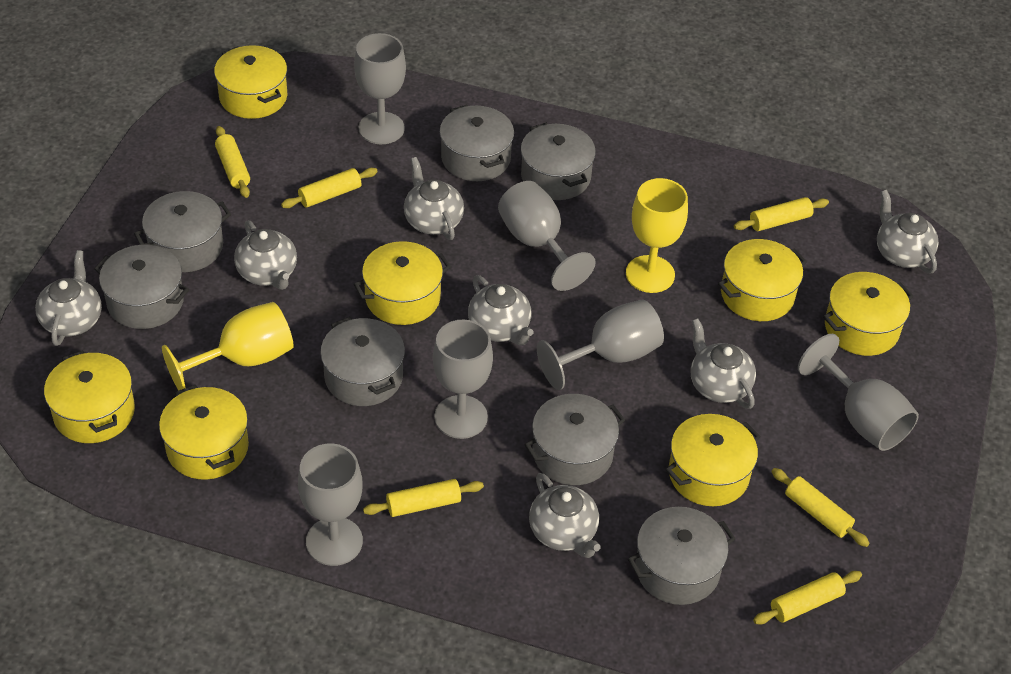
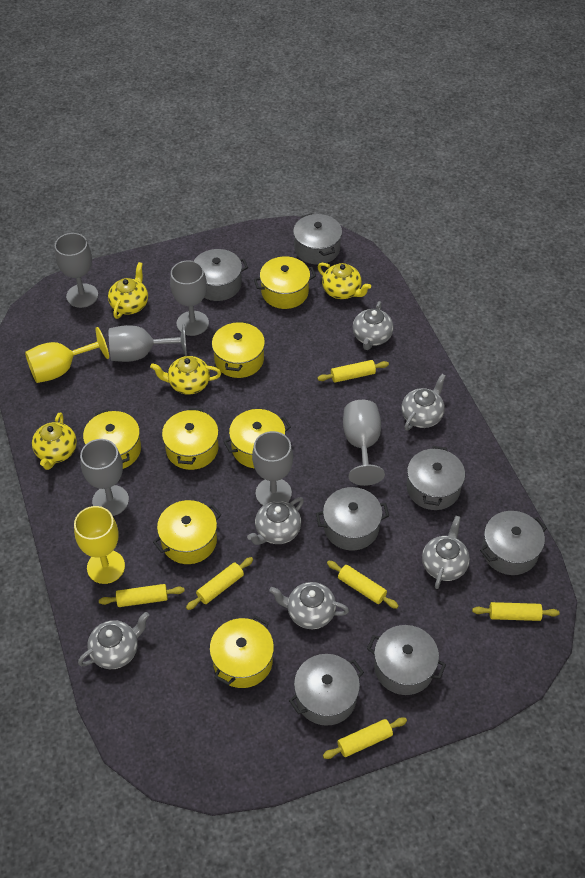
grey teapot: [35,250,102,346] [234,220,297,290] [404,157,464,240] [468,275,533,345] [529,473,601,558] [691,318,756,409] [877,190,939,274] = 7 -> [78,612,149,669] [247,497,304,545] [269,582,349,629] [353,301,393,350] [401,374,446,431] [422,516,470,589] = 6
yellow teapot: none = 0 -> [32,412,77,470] [108,262,148,319] [150,356,221,395] [318,263,371,299] = 4

